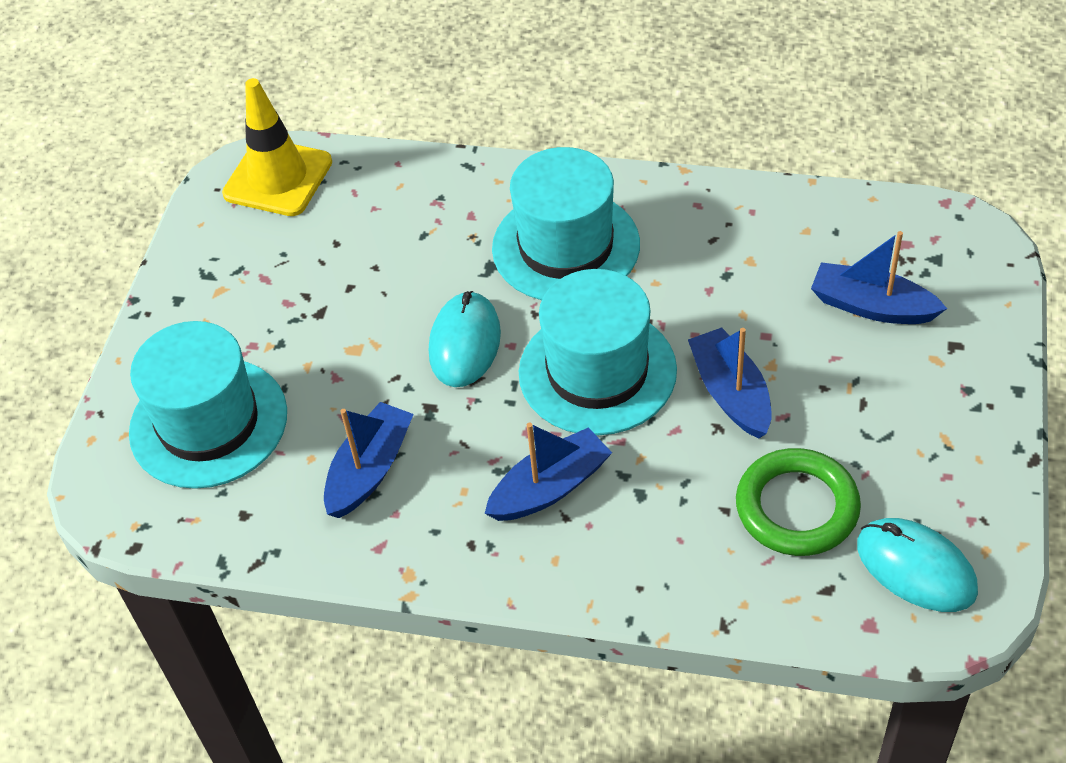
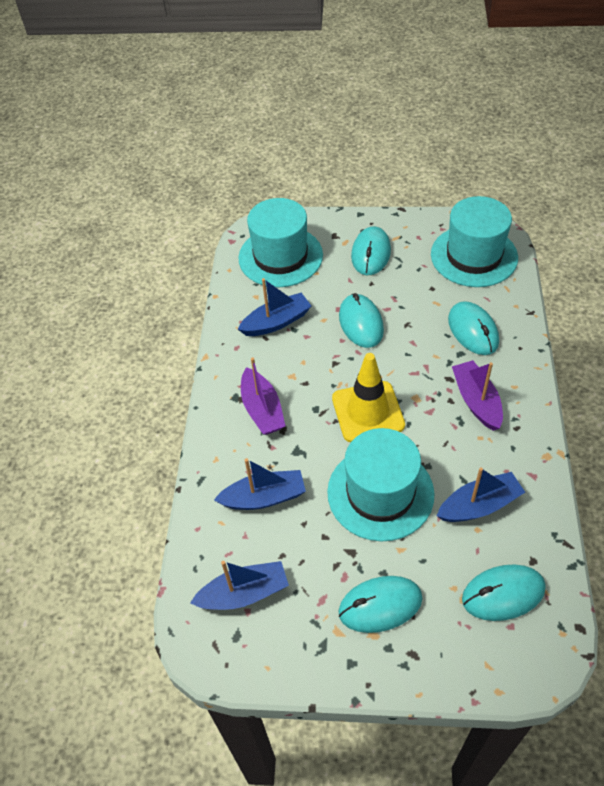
green ring: [736,448,861,556] = 1 -> none = 0
purple boat: none = 0 -> [241,358,285,435] [452,360,503,431] = 2
turquoise mouse: [429,291,501,387] [857,518,978,612] = 2 -> [339,293,384,348] [339,576,423,633] [351,226,391,275] [448,301,499,355] [462,564,546,621] = 5

